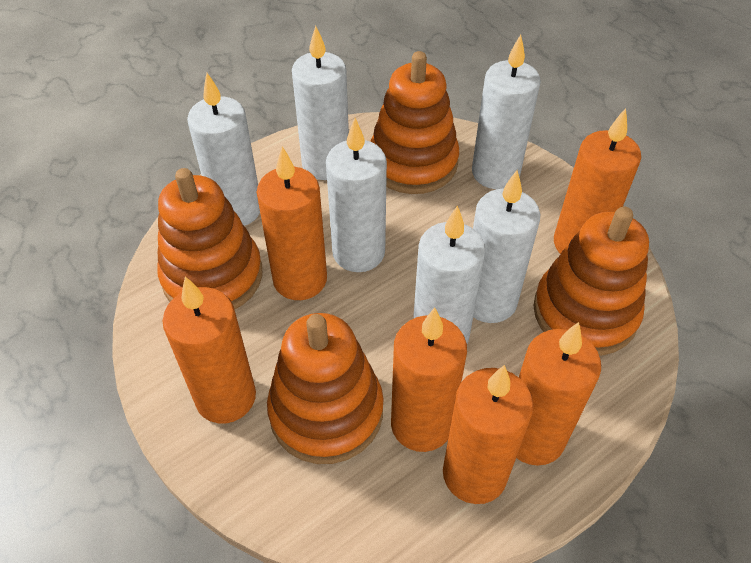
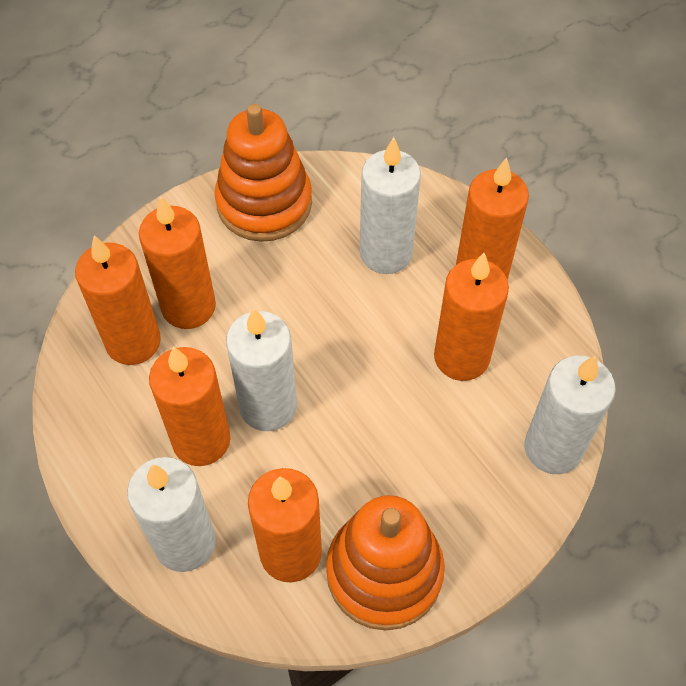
orange stacking toy: [157,168,262,309] [267,313,384,464] [370,51,459,194] [533,207,649,356] = 4 -> [215,104,312,242] [326,495,445,631] = 2
white candle: [187,73,260,226] [292,26,349,180] [326,118,387,272] [413,205,486,343] [472,35,541,189] [473,170,540,323] = 6 -> [127,457,216,572] [226,308,297,431] [360,137,421,274] [524,356,616,474] = 4

